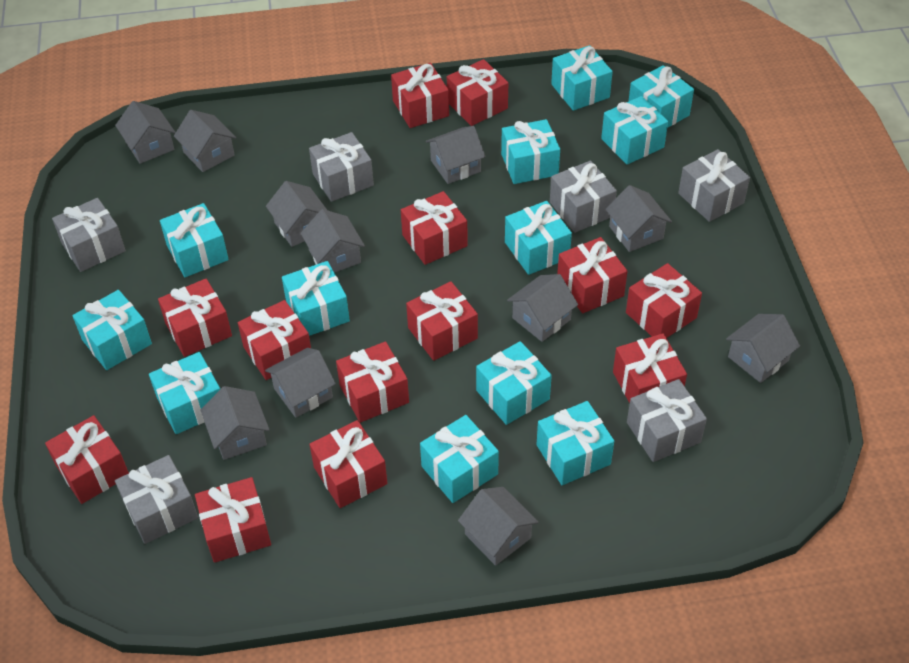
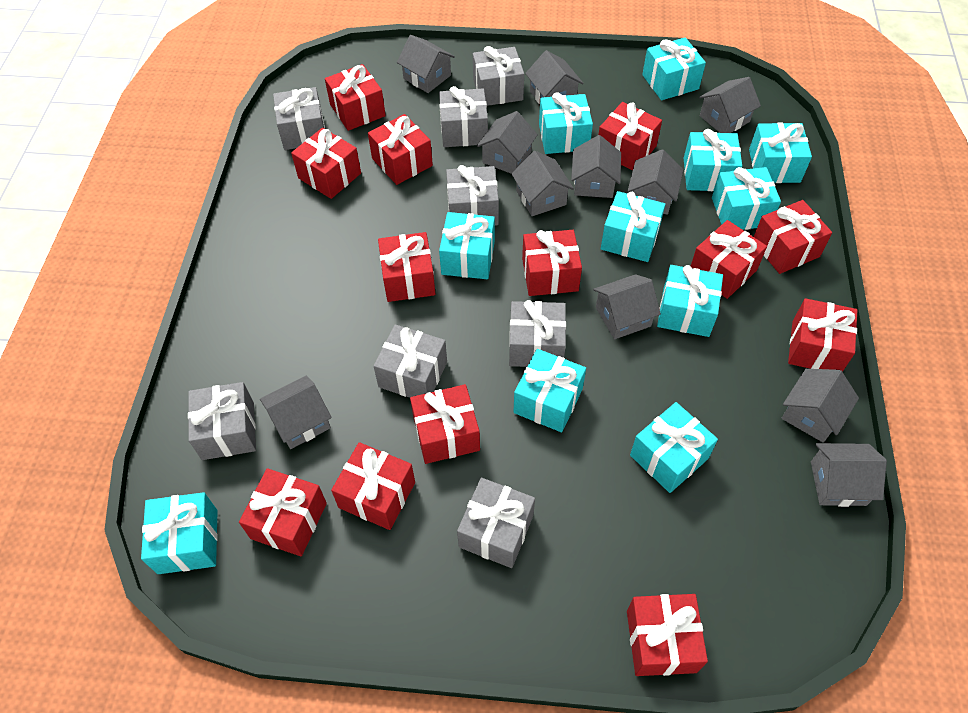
grey gift: [52,198,126,272] [115,455,198,544] [309,132,374,202] [550,160,617,233] [627,379,707,462] [678,149,750,222] = 6 -> [188,382,256,460] [273,87,325,150] [374,325,447,398] [439,86,488,147] [446,165,499,226] [457,478,535,568] [473,46,524,106] [509,300,566,367] = 8
turquoise gift: [72,290,152,370] [149,352,220,434] [160,203,229,277] [282,261,350,336] [420,415,499,503] [476,341,552,425] [501,119,560,184] [505,201,572,275] [536,401,614,485] [551,45,613,111] [601,96,668,165] [628,65,694,128] = 12 -> [141,492,218,574] [439,212,495,279] [513,349,586,432] [539,92,593,154] [601,191,666,262] [630,402,718,493] [642,37,706,100] [657,265,723,337] [684,129,742,191] [712,167,781,230] [749,123,812,183] = 11

